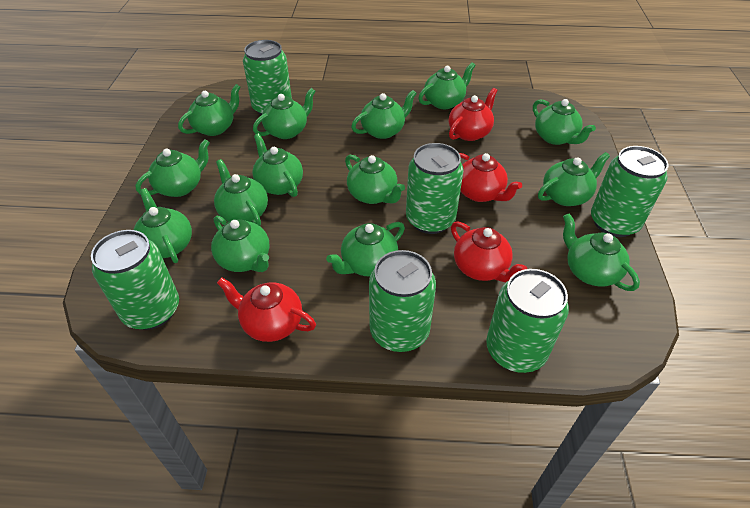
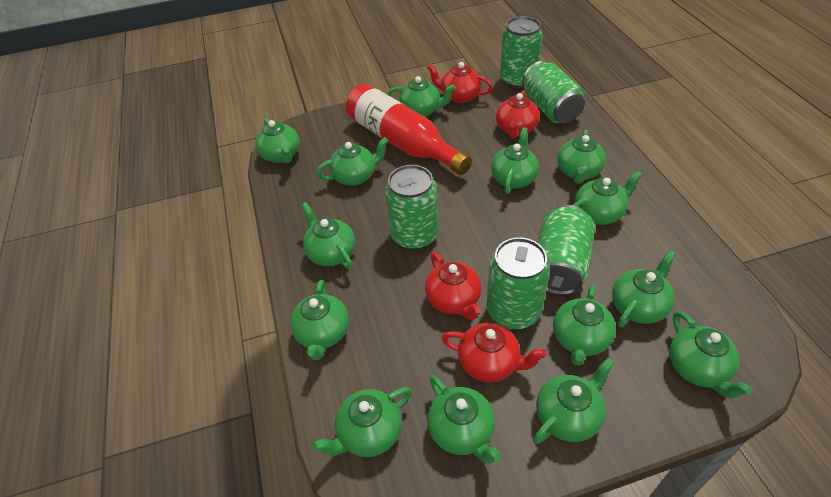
green can: [91,230,179,330] [243,40,292,115] [369,250,436,352] [406,143,464,234] [486,269,569,373] [591,146,668,237] = 6 -> [385,165,439,250] [487,237,550,329] [500,16,543,89] [522,61,585,123] [538,205,595,295] = 5
red bottle: none = 0 -> [346,84,472,175] = 1

